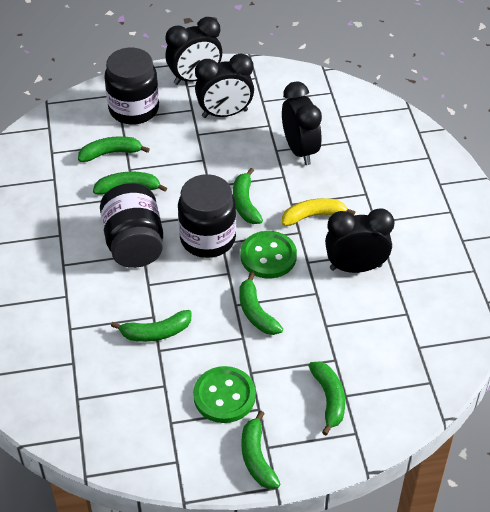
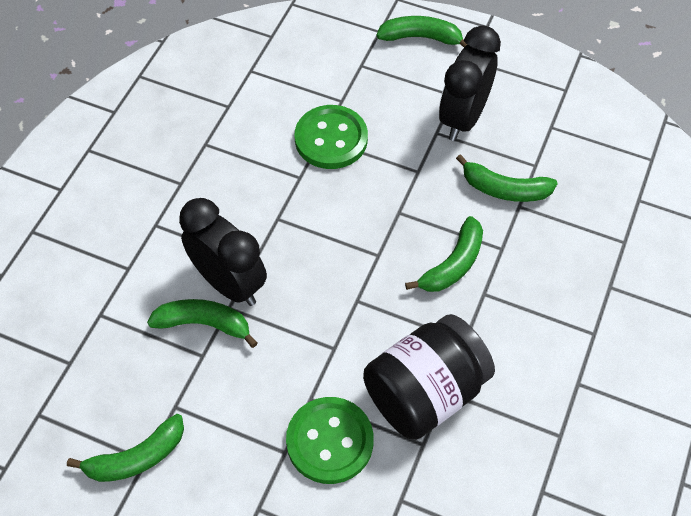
black clock: [166,17,222,85] [195,53,254,118] [282,81,322,165] [325,208,394,273] = 4 -> [179,198,267,306] [439,25,501,141] = 2
black jar: [100,183,163,268] [104,48,159,125] [178,174,236,258] = 3 -> [363,314,495,440] = 1
green banana: [78,136,150,162] [93,171,167,195] [111,310,192,342] [233,168,263,224] [239,272,283,335] [241,410,280,489] [308,361,345,435] = 7 -> [67,414,184,482] [147,299,258,348] [376,16,468,47] [405,216,483,292] [456,154,558,202] = 5
yellow banana: [282,198,355,226] = 1 -> none = 0

